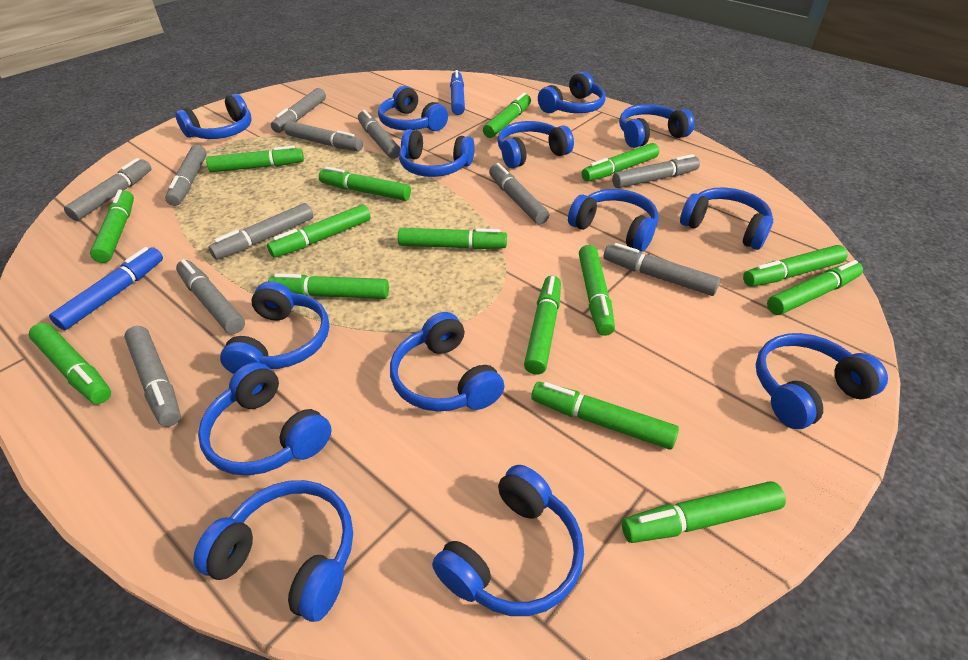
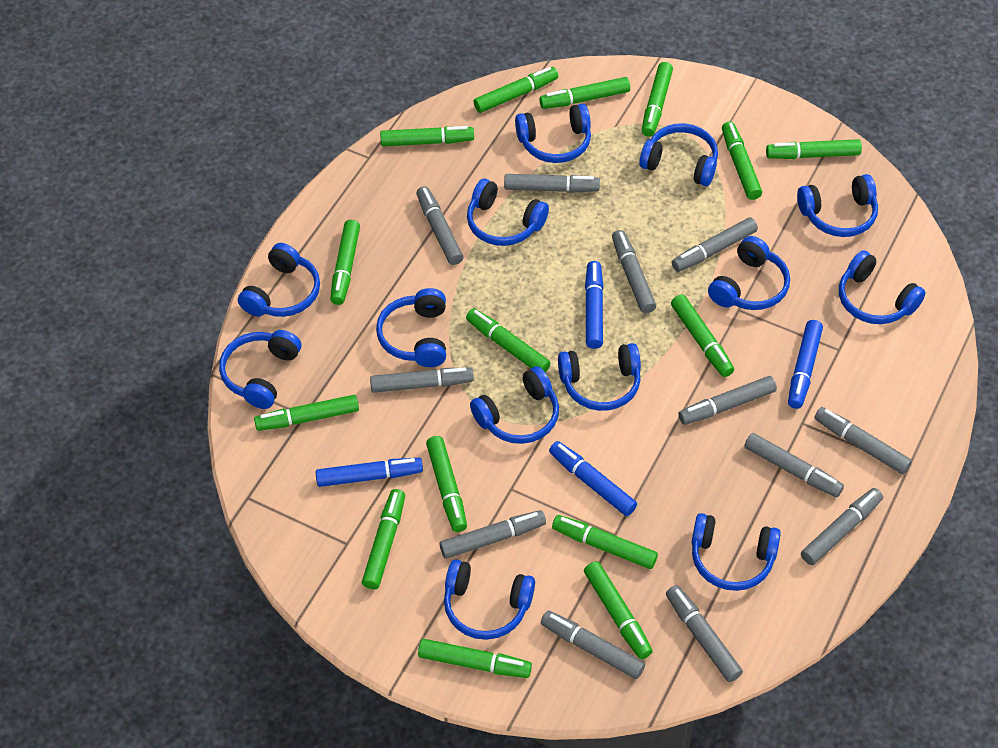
blue headphones: [175,94,252,139] [193,480,353,622] [198,362,332,475] [220,281,329,374] [378,86,448,131] [390,312,504,412] [399,129,475,177] [432,465,584,616] [497,121,574,168] [538,72,606,113] [568,189,659,252] [619,104,694,148] [680,187,773,250] [755,333,888,429] = 14 -> [219,330,301,409] [238,243,320,317] [376,288,446,367] [444,559,535,640] [467,179,549,246] [470,366,559,444] [515,104,591,163] [558,343,641,411] [639,124,718,186] [692,513,781,591] [708,236,790,310] [797,174,878,237] [839,250,926,324] = 13
blue marker: [49,247,163,330] [450,70,465,115] = 2 -> [316,458,423,487] [549,441,637,516] [585,261,604,349] [788,320,823,409] = 4
grey marker: [64,158,152,221] [124,326,181,427] [165,145,207,206] [176,259,245,334] [208,203,313,260] [271,88,326,133] [284,121,363,151] [358,110,400,159] [489,163,549,224] [603,243,721,296] [612,154,700,188] = 11 -> [370,367,474,393] [416,186,463,265] [440,510,546,559] [504,174,600,193] [541,611,645,679] [612,230,656,314] [666,585,743,682] [672,217,758,272] [678,376,777,425] [744,433,844,497] [801,488,883,565] [814,407,912,474] = 12

